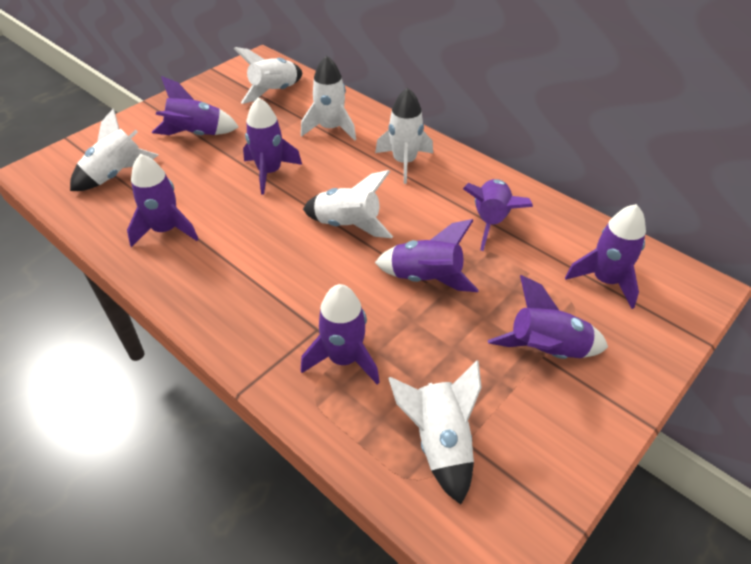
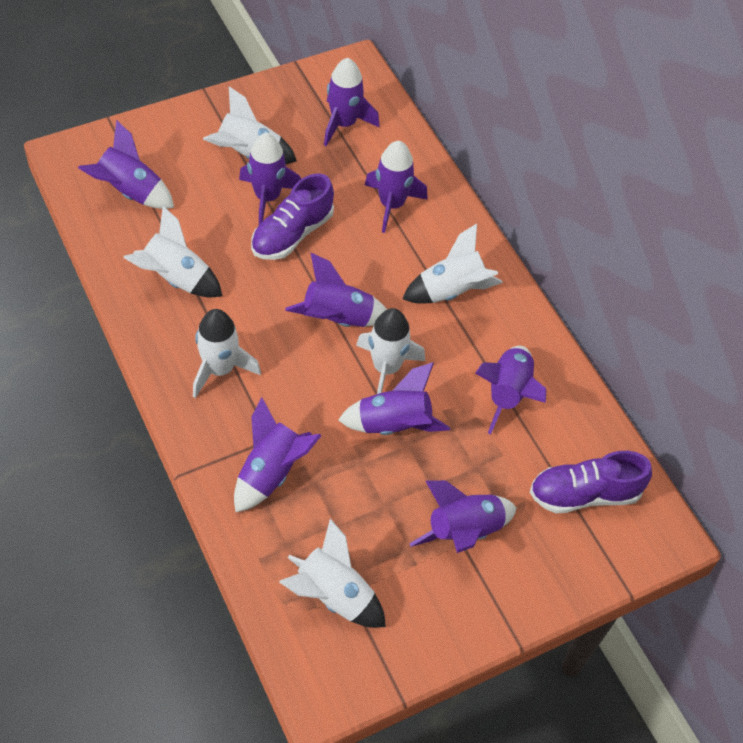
purple rocket: [127,154,199,247] [152,76,239,135] [243,97,302,195] [301,284,380,385] [375,219,479,292] [463,179,533,251] [488,275,608,359] [565,204,646,309] = 8 -> [78,120,174,209] [234,397,322,512] [239,133,301,225] [285,253,387,327] [324,58,380,146] [338,362,450,435] [365,141,428,233] [409,480,517,553] [475,346,546,434] = 9
purple shoe: none = 0 -> [251,173,334,260] [530,451,652,513] = 2

